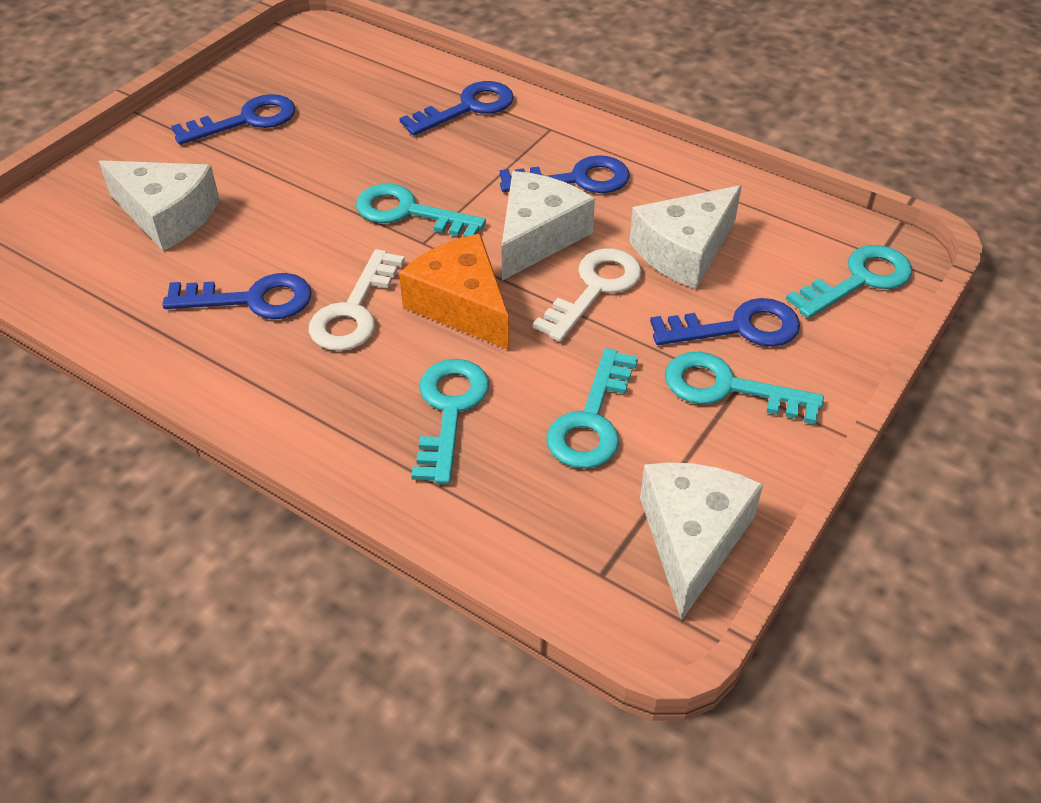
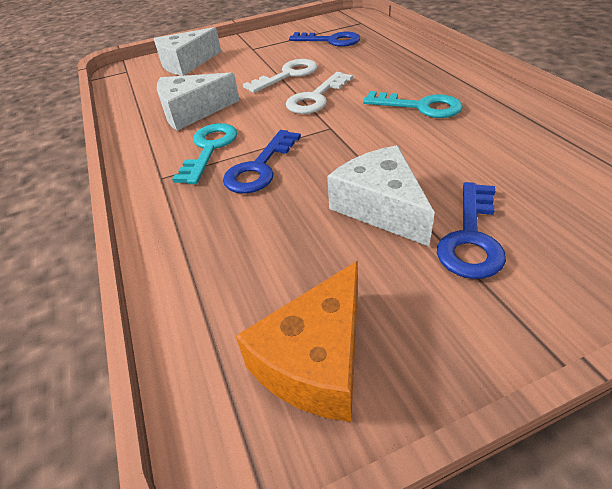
blue key: [162,273,312,319] [171,94,295,145] [399,81,514,136] [500,155,630,193] [650,298,800,347] = 5 -> [223,130,301,194] [289,32,360,47] [437,182,506,279] = 3
turquoise key: [356,184,486,237] [411,359,489,484] [546,348,638,469] [665,351,824,425] [786,245,912,318] = 5 -> [172,123,237,184] [363,91,463,118] = 2
white cheese: [99,160,220,251] [501,171,595,281] [629,185,742,289] [640,462,763,621] = 4 -> [154,27,221,76] [157,72,240,131] [327,145,435,246] = 3

